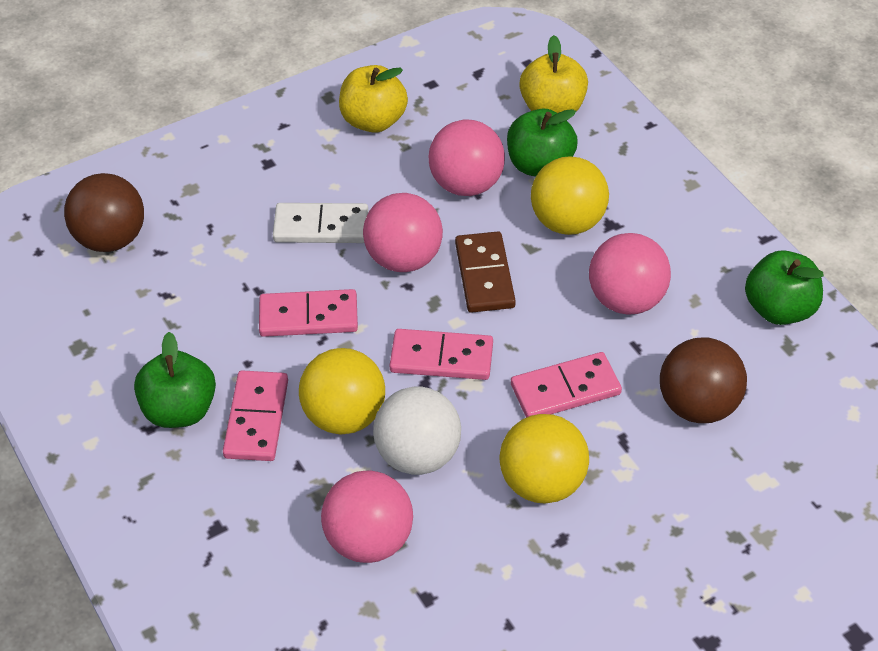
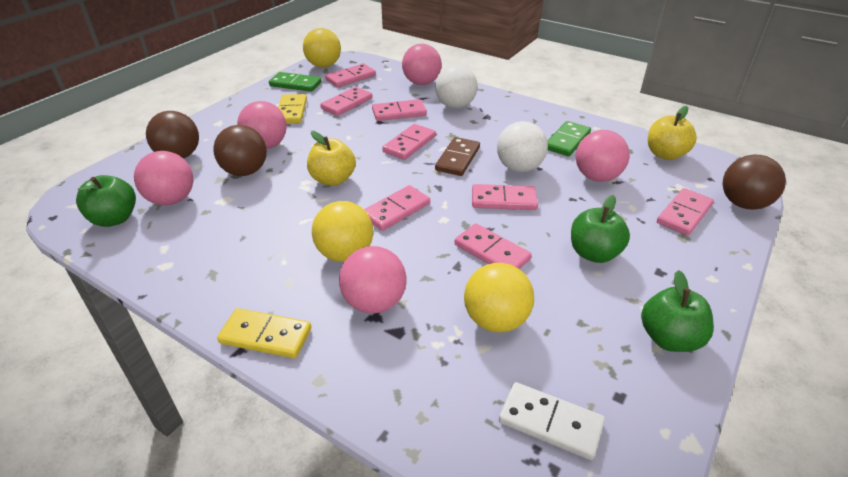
brown ball: [64,173,144,252] [660,337,747,423] = 2 -> [146,111,199,159] [213,125,267,176] [723,155,786,210] = 3
green domino: none = 0 -> [269,72,322,92] [547,121,591,156] = 2
pink ball: [321,470,413,563] [363,193,443,272] [429,119,505,196] [589,233,671,315] = 4 -> [134,151,194,205] [237,101,287,149] [339,246,407,314] [402,44,442,85] [576,130,630,182] = 5
pink domino: [223,370,288,461] [259,289,358,337] [390,329,493,380] [511,352,622,418] = 4 -> [320,87,372,116] [325,64,376,88] [364,185,430,231] [372,99,427,121] [382,124,436,160] [455,223,532,269] [472,184,538,210] [657,188,714,236] = 8
white ball: [373,387,461,475] = 1 -> [435,65,478,109] [497,121,548,172] = 2
yellow domino: none = 0 -> [217,308,311,358] [278,94,307,123] = 2

